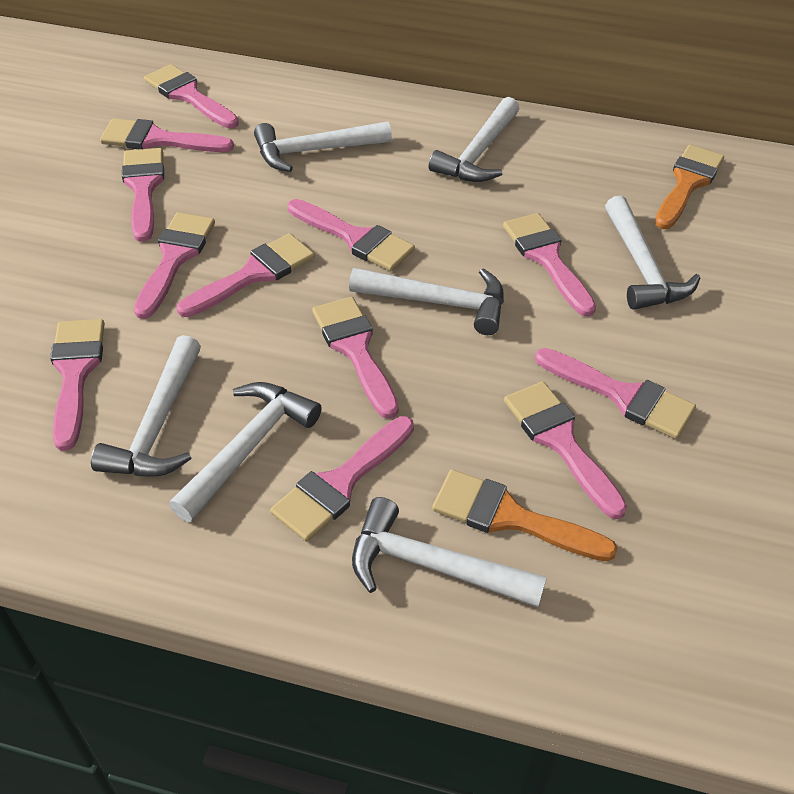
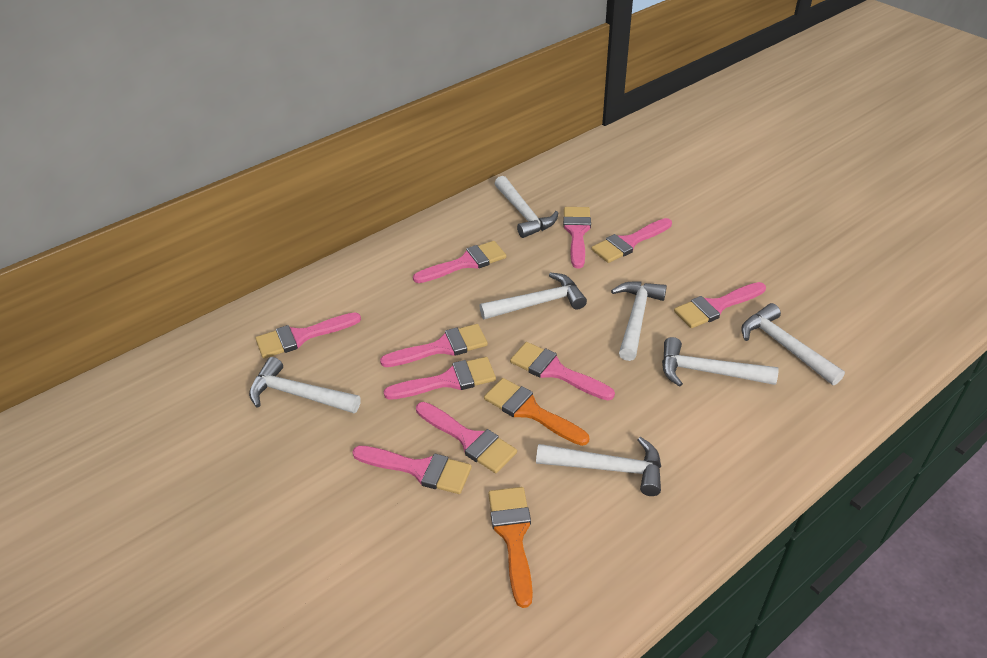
pink brush: [50,319,105,451] [100,118,234,152] [122,148,164,242] [134,212,215,319] [144,64,239,128] [177,233,315,317] [270,416,414,542] [288,199,415,271] [312,297,399,419] [503,213,596,317] [504,381,627,519] [535,348,696,439] = 12 -> [255,312,361,359] [352,446,472,494] [380,324,488,367] [384,357,496,400] [413,241,506,283] [416,402,517,473] [510,342,615,400] [563,207,591,268] [591,218,672,263] [674,282,766,328] = 10

